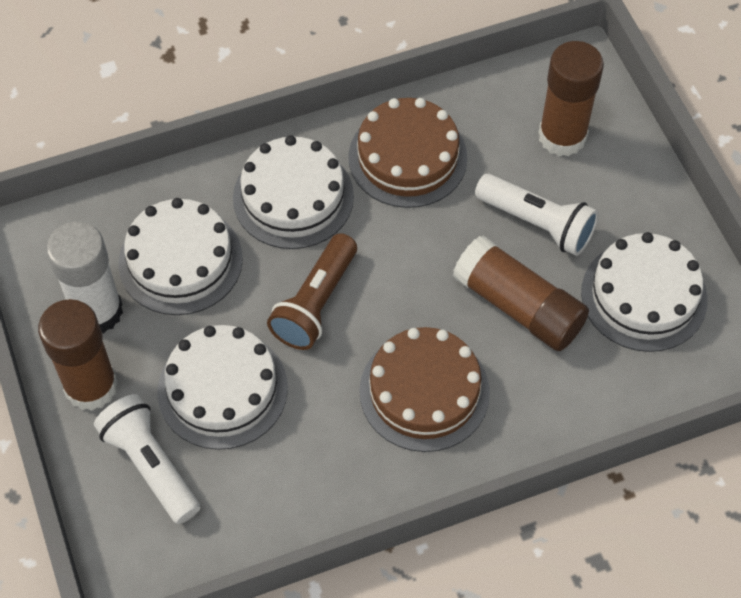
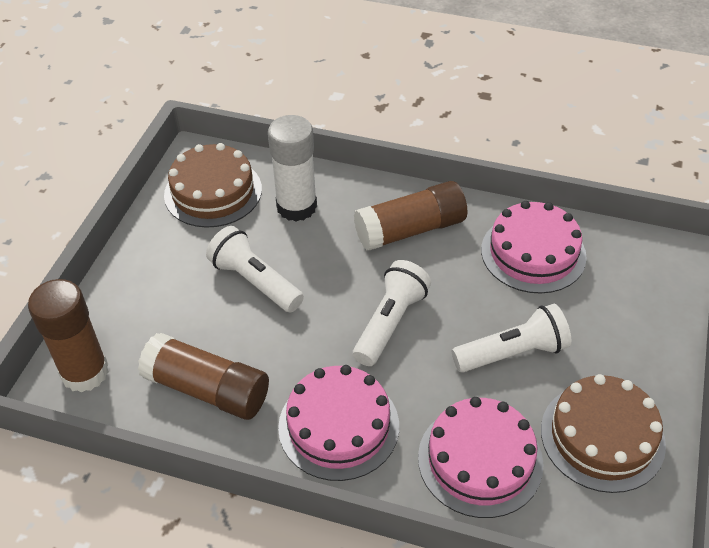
brown flashlight: [267,233,357,350] = 1 -> none = 0
pink cake: none = 0 -> [278,365,399,481] [418,397,544,518] [481,201,587,294] = 3
white cake: [118,198,243,315] [158,325,288,450] [233,135,354,249] [581,232,708,352] = 4 -> none = 0
white flashlight: [94,394,200,524] [475,174,599,256] = 2 -> [206,226,304,312] [353,260,431,366] [452,304,571,372] = 3

